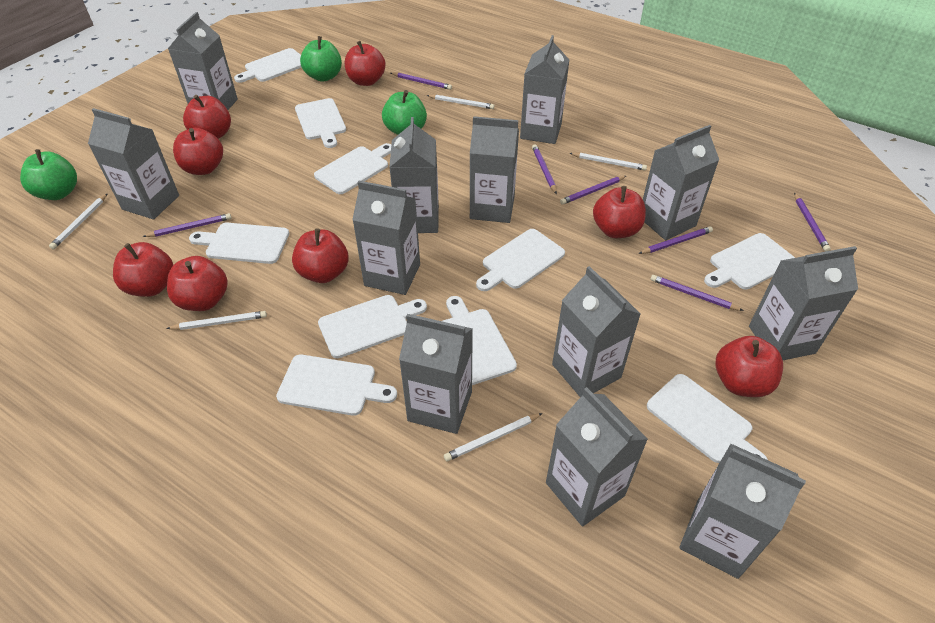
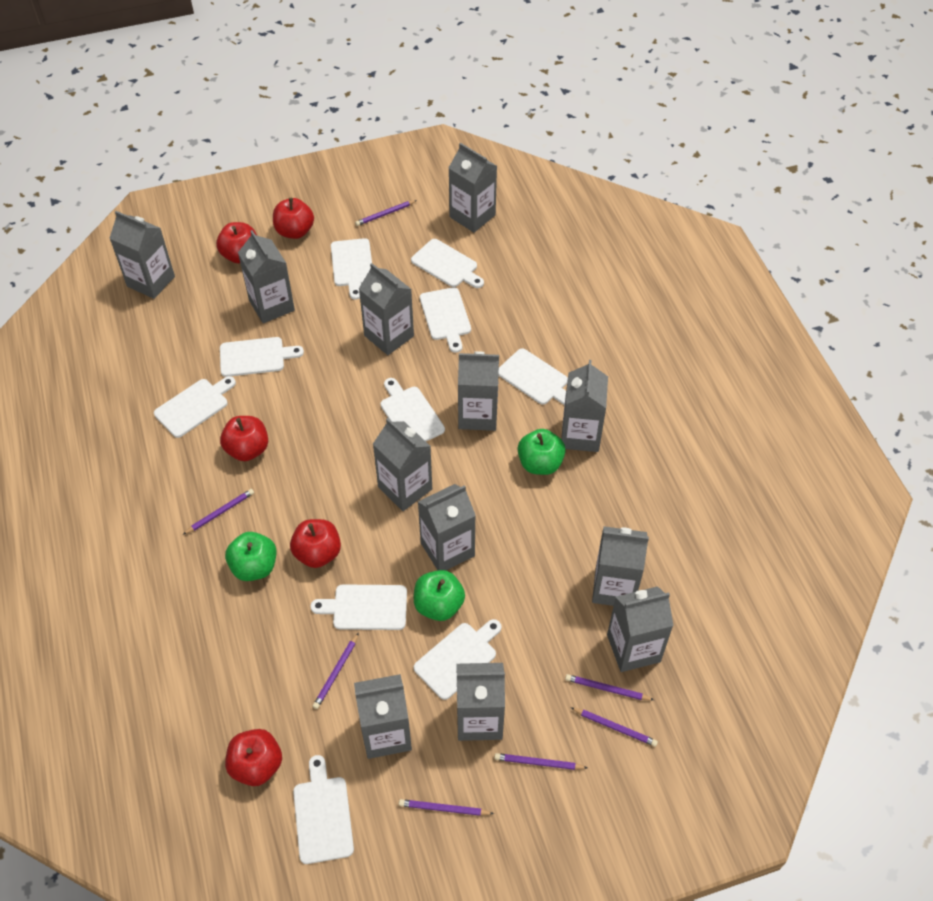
red apple: [113,242,173,297] [167,256,228,311] [173,128,223,175] [183,95,231,139] [292,228,349,283] [345,41,386,86] [593,186,646,238] [716,336,783,397] = 8 -> [216,222,257,264] [220,416,268,461] [225,729,282,786] [273,198,314,239] [290,519,341,568] = 5
white pencil: [49,193,108,249] [166,311,267,330] [427,94,494,109] [444,413,543,462] [569,153,647,171] = 5 -> none = 0

